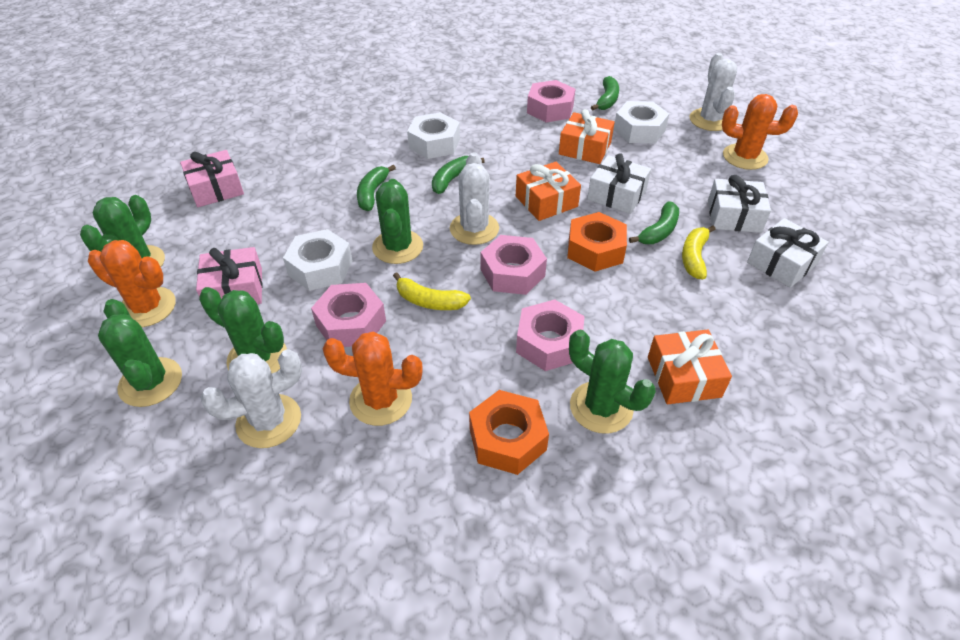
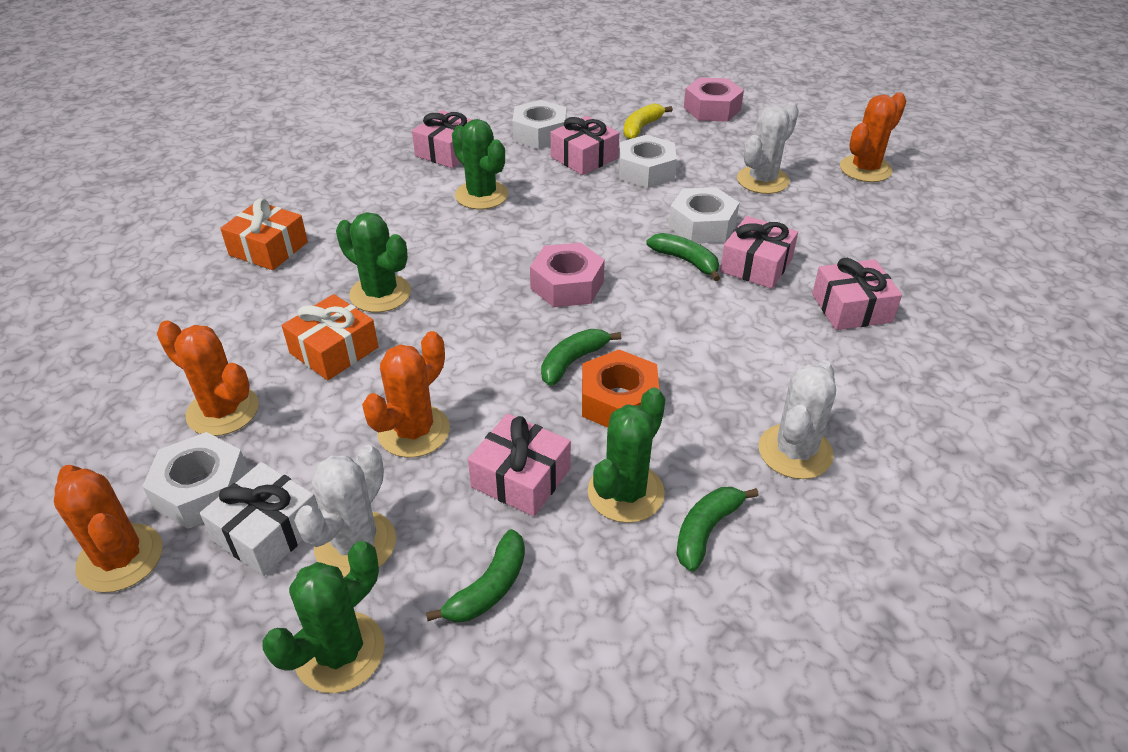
green cactus: [80,195,165,267] [98,299,182,407] [199,287,287,373] [372,179,423,264] [569,330,656,434] = 5 -> [262,541,385,693] [336,212,411,312] [452,119,508,209] [588,388,666,523] = 4
orange cactus: [88,240,176,327] [323,331,423,426] [722,94,798,170] = 3 -> [54,465,162,593] [157,320,259,436] [362,331,450,458] [840,92,906,182] = 4
orange gift: [516,162,581,221] [559,109,615,164] [648,330,732,404] = 3 -> [220,198,308,270] [282,294,378,380] = 2
orange nut: [469,390,549,475] [567,212,627,272] = 2 -> [582,349,659,428] = 1
pink gift: [180,150,244,207] [196,247,263,304] = 2 -> [412,110,473,168] [468,413,571,516] [551,116,619,175] [720,216,798,289] [812,258,902,330] = 5
pink nut: [311,283,386,347] [481,235,547,295] [516,300,585,371] [527,80,575,122] = 4 -> [530,243,605,307] [684,77,744,122] = 2
white gift: [587,153,651,214] [708,175,771,233] [747,218,829,288] = 3 -> [200,462,318,576] = 1
white nut: [283,229,353,291] [407,112,460,159] [614,101,669,143] = 3 -> [142,432,249,529] [512,100,566,149] [619,135,677,188] [669,187,739,243] = 4
yellow banana: [393,272,471,310] [682,225,715,280] = 2 -> [624,103,673,139] = 1

